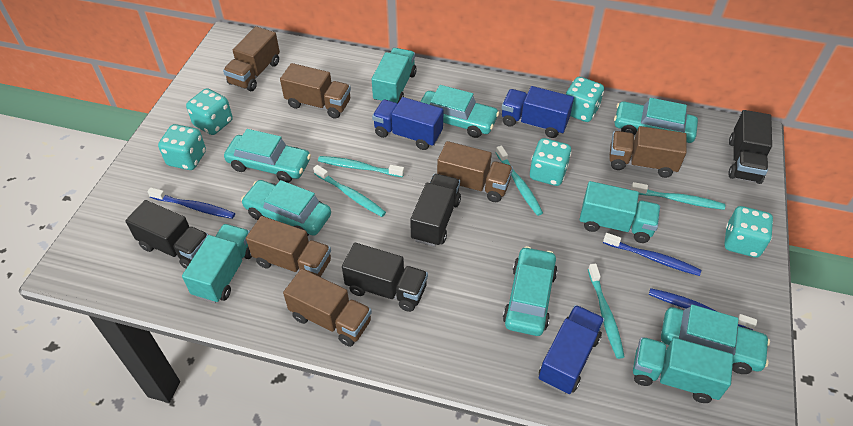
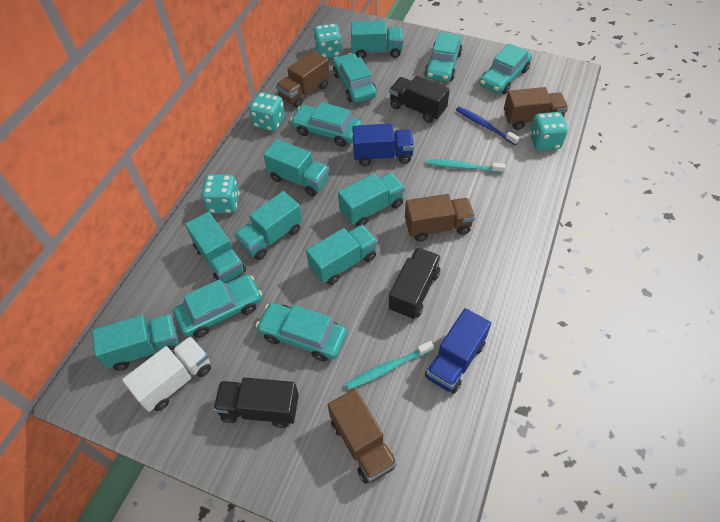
black truck: [125,200,209,269] [342,243,428,312] [410,174,461,247] [728,110,772,184] = 4 -> [213,378,299,428] [389,76,450,123] [389,247,441,319] = 3
blue toothbrush: [147,187,235,219] [603,233,701,276] [649,288,757,330] = 3 -> [456,107,520,145] = 1
blue truck: [372,97,444,150] [501,86,574,138] [539,305,605,394] = 3 -> [352,123,414,166] [425,308,491,394] = 2
brown truck: [223,26,280,91] [246,216,331,277] [280,63,351,119] [283,269,372,347] [437,141,513,202] [609,126,687,178] = 6 -> [276,51,330,108] [328,389,397,484] [405,194,475,241] [504,87,568,130] = 4
turquoise dice: [158,124,206,170] [186,88,233,135] [530,138,572,186] [566,77,604,122] [725,206,773,257] = 5 -> [201,174,239,213] [249,92,285,131] [313,23,342,58] [530,112,568,151] = 4
turquoise toothbrush: [313,165,386,217] [318,156,404,177] [496,146,543,216] [588,264,625,359] [631,182,725,210] = 5 -> [345,341,434,390] [427,159,506,173] = 2
turquoise truck: [182,224,252,303] [372,48,417,103] [579,181,660,243] [633,337,733,403] = 4 -> [92,314,179,371] [185,212,246,283] [234,191,302,260] [263,139,329,197] [306,225,377,285] [338,173,405,226] [351,21,403,59] = 7
white truck: none = 0 -> [122,336,211,412] = 1

